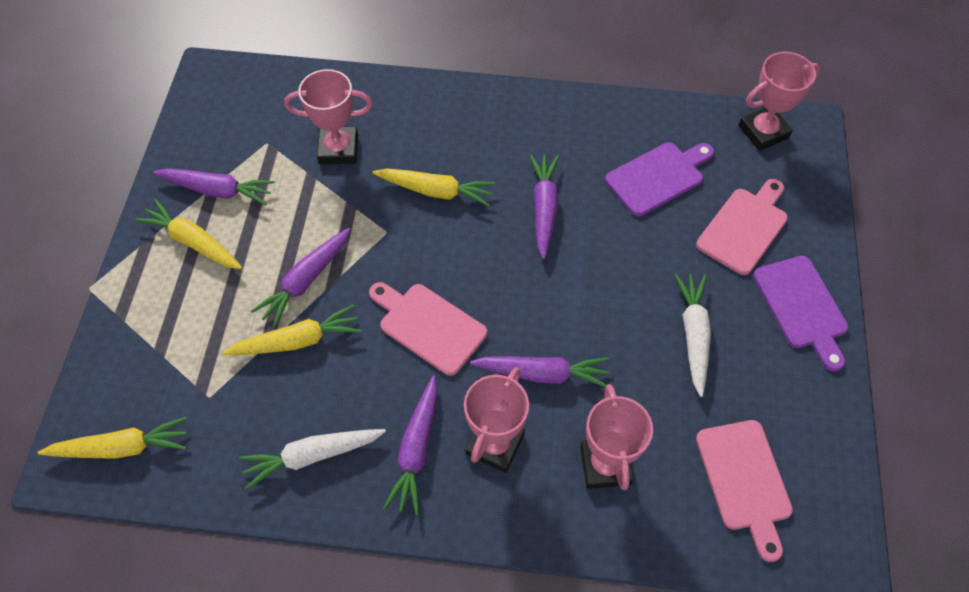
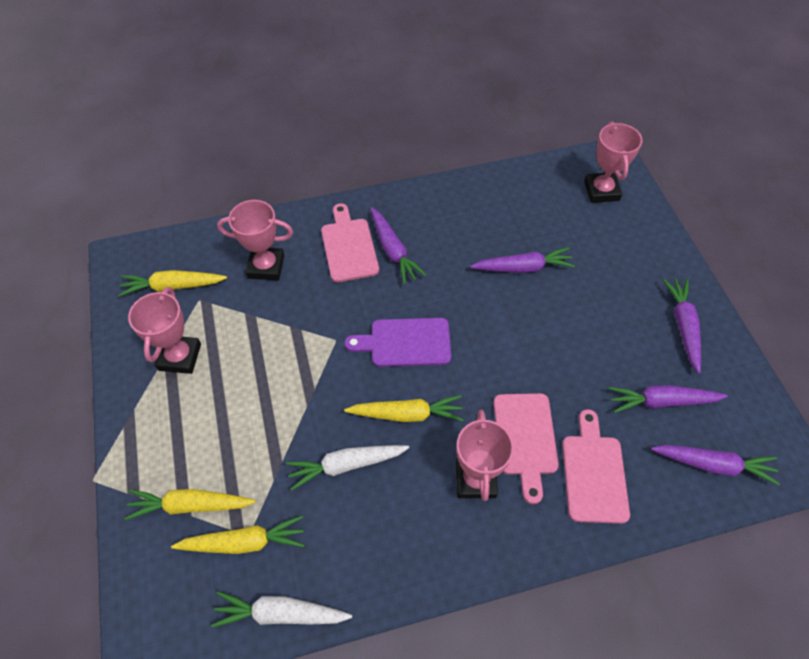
purple cutting board: [605,142,714,216] [753,256,849,372] = 2 -> [345,318,451,367] = 1

